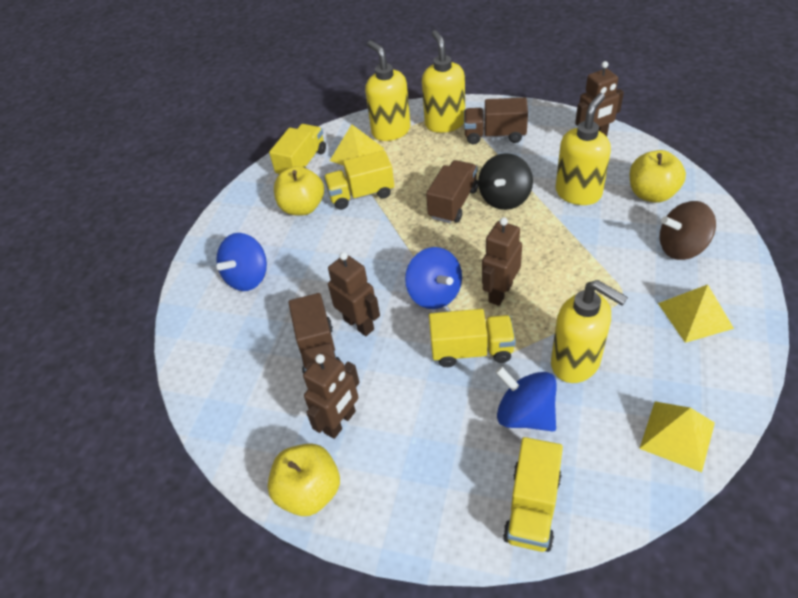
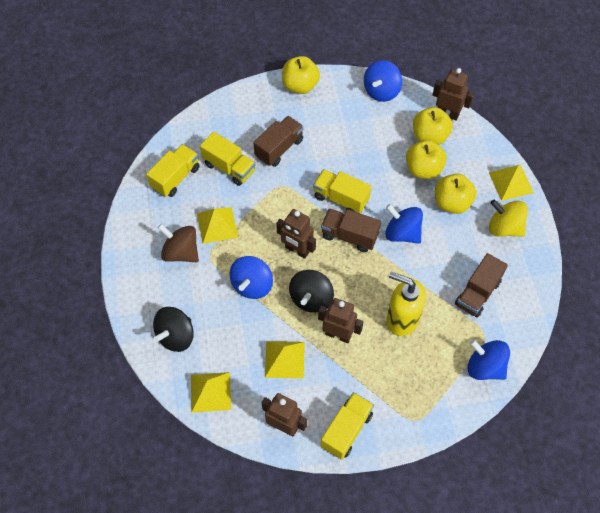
black spinning top: [478,153,533,210] = 1 -> [153,307,194,352] [289,270,334,313] = 2
blue spinning top: [216,233,267,291] [405,247,462,309] [495,366,557,432] = 3 -> [229,256,273,299] [364,60,402,102] [385,204,423,244] [467,339,510,380] = 4
yellow apple: [267,443,340,516] [274,166,324,215] [630,150,686,203] = 3 -> [282,56,320,94] [406,140,447,179] [413,107,453,145] [435,174,476,214] = 4
yellow pyramid: [330,124,384,166] [639,401,715,473] [658,284,734,343] = 3 -> [191,372,231,413] [197,207,238,244] [265,341,305,378] [489,165,534,201] = 4
yellow soap dispenser: [365,41,411,141] [422,30,465,133] [551,280,628,383] [556,93,611,205] = 4 -> [386,272,426,336] = 1
yellow spinning top: none = 0 -> [489,199,528,237] = 1

